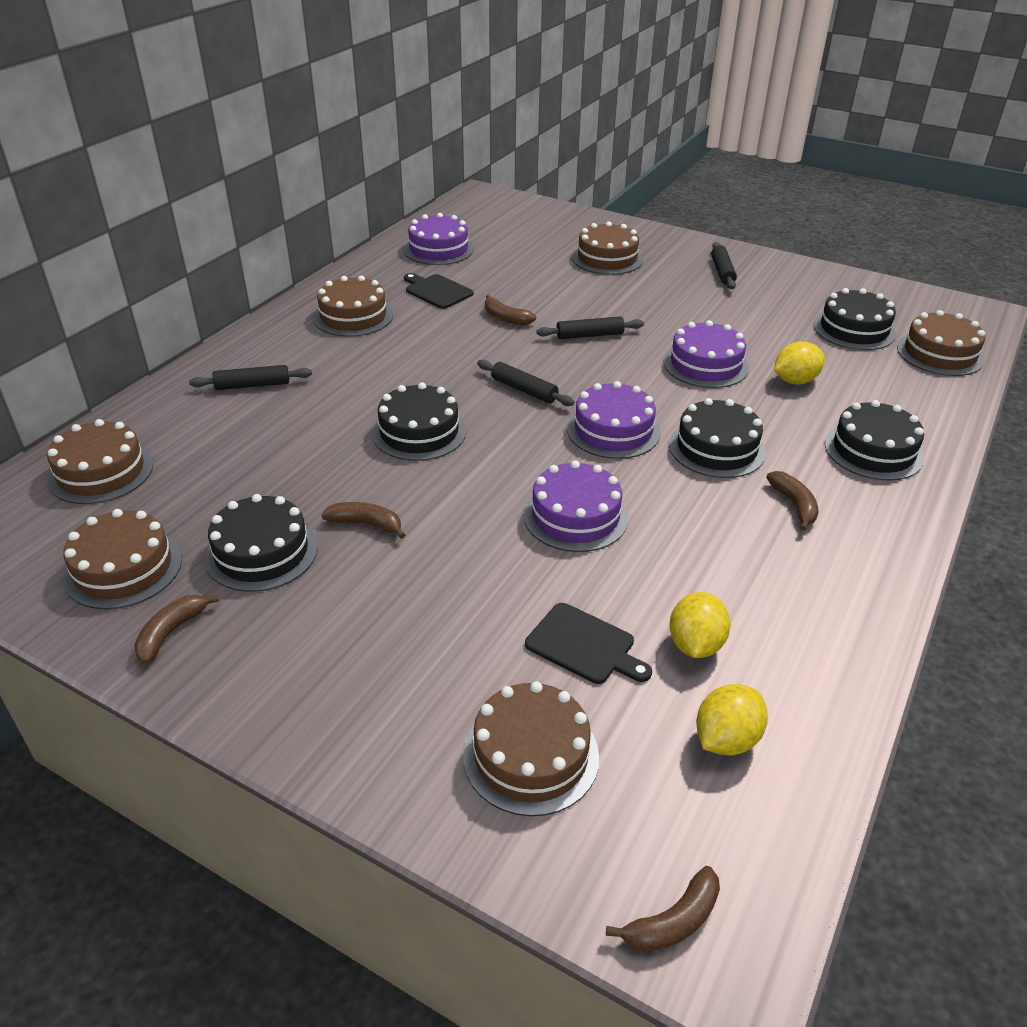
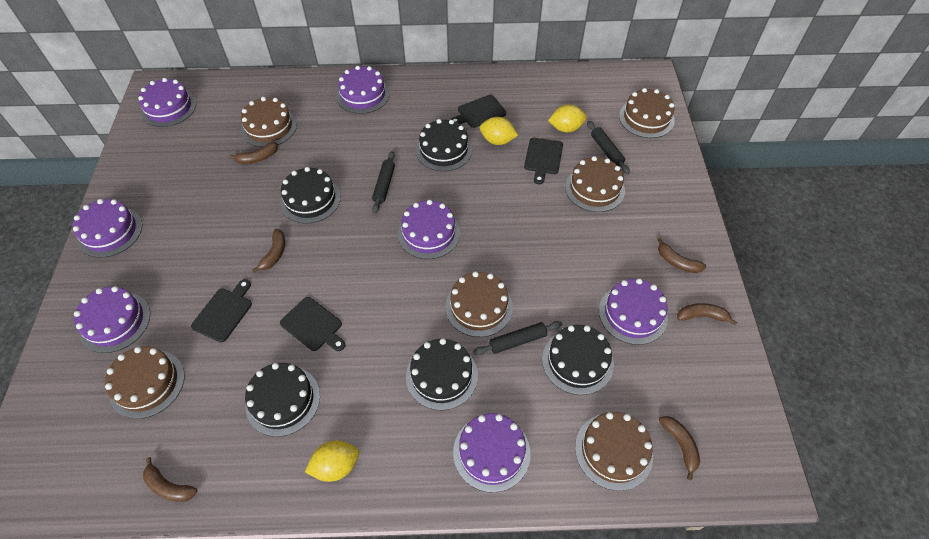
black cutting board: [404,273,473,309] [525,603,652,684] = 2 -> [191,279,252,342] [280,297,345,351] [450,95,506,128] [524,138,563,184] = 4
black rolling pin: [189,365,312,390] [477,360,574,406] [536,316,644,339] [711,242,737,289] = 4 -> [372,151,395,213] [473,321,562,355] [587,121,630,174] = 3
brown banana: [134,594,219,664] [322,502,405,539] [485,295,536,325] [606,866,720,952] [766,471,819,531] = 5 -> [143,457,197,502] [229,142,278,164] [252,229,285,273] [657,238,706,273] [658,416,700,480] [677,303,737,325] = 6
purple cake: [404,213,474,265] [524,460,628,552] [567,381,661,459] [664,320,749,388] = 4 -> [72,199,142,258] [74,286,150,353] [138,78,196,127] [337,66,390,114] [398,200,460,259] [453,413,530,493] [599,278,668,345] = 7

